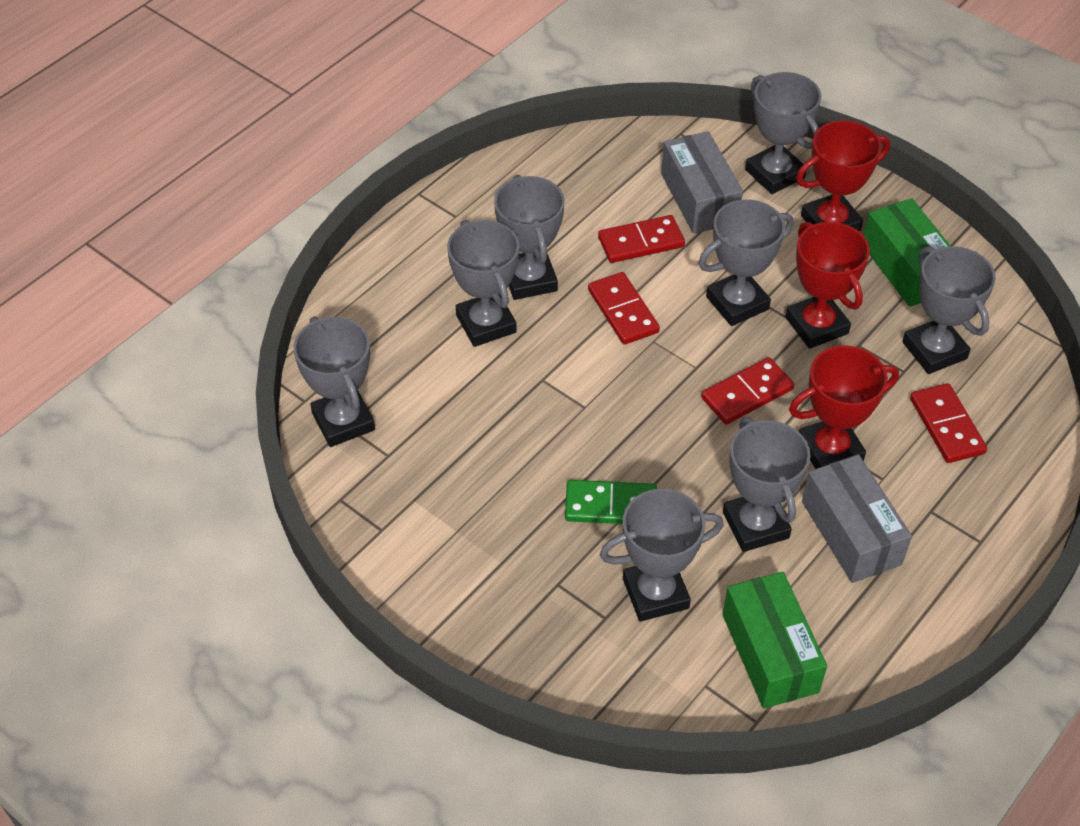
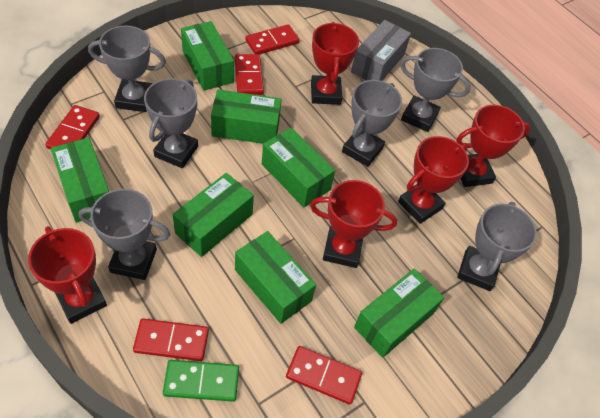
green box: [722,572,827,709] [863,198,951,307] = 2 -> [51,138,109,223] [173,173,254,257] [181,21,234,91] [211,89,282,144] [235,231,316,324] [262,128,335,207] [354,268,444,358] = 7
grey box: [661,131,743,234] [802,455,912,583] = 2 -> [351,20,411,81] = 1
grey trophy: [294,316,375,447] [447,220,519,347] [494,175,565,300] [600,489,724,622] [698,199,793,326] [723,417,811,552] [745,72,821,194] [902,246,996,374] = 8 -> [79,189,170,280] [88,26,166,112] [144,78,198,168] [342,80,402,167] [400,48,471,132] [457,202,537,291] = 6
red domino: [588,272,660,345] [598,215,685,263] [701,357,794,424] [910,383,987,463] = 4 -> [45,105,100,150] [133,318,209,361] [235,54,264,95] [245,24,300,54] [286,346,362,404] = 5
red trophy: [785,222,870,349] [789,346,899,469] [796,120,890,231] = 3 -> [28,226,107,324] [310,180,397,268] [311,22,359,105] [398,136,469,224] [456,105,531,187] = 5

